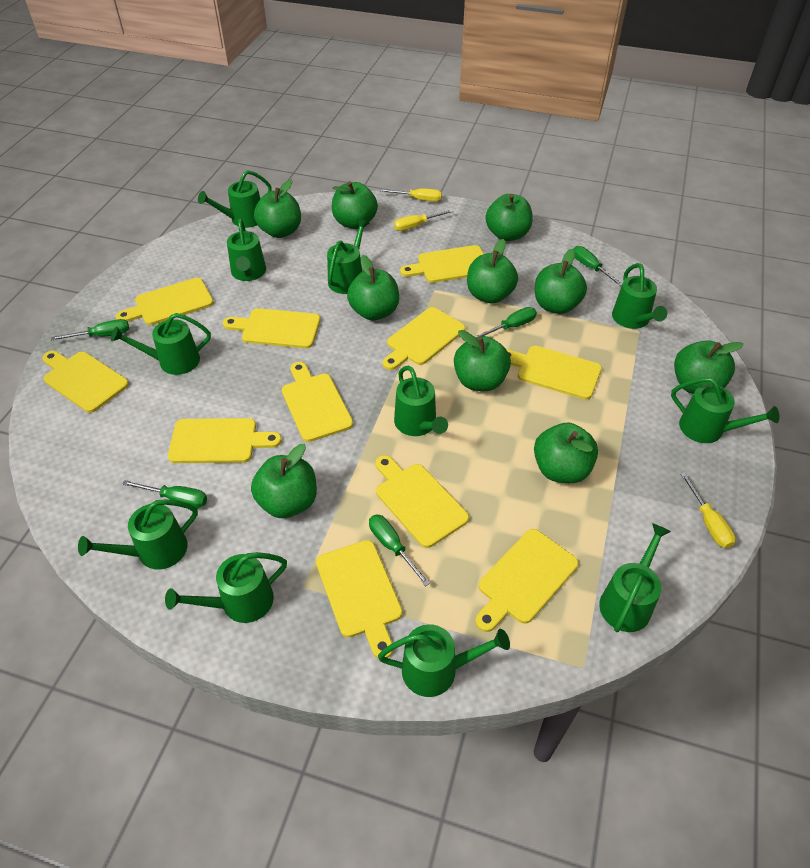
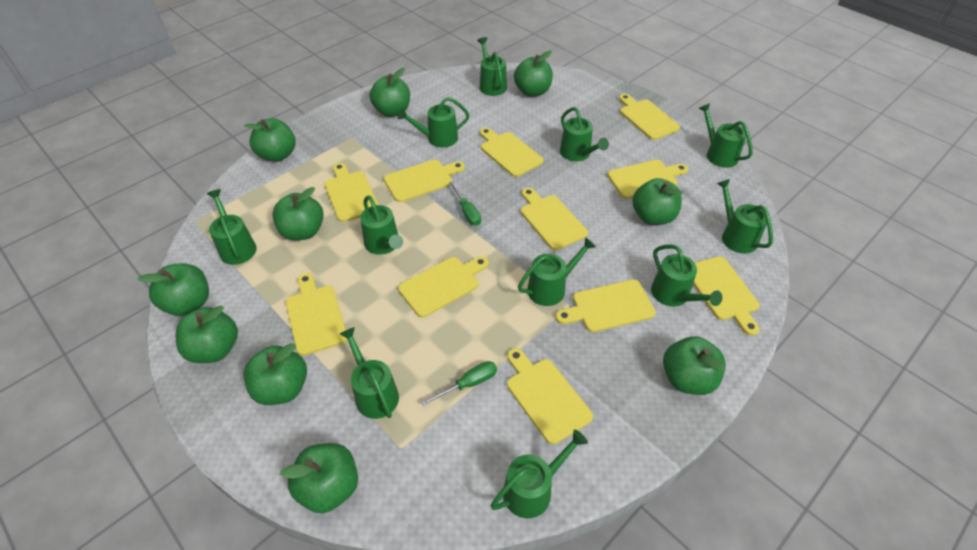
green screwdriver: [51,319,129,340] [122,480,207,508] [369,515,430,586] [474,307,537,338] [573,246,623,286] = 5 -> [421,361,497,406] [449,181,481,226] = 2
yellow screwdriver: [381,188,442,202] [394,209,453,231] [680,472,736,548] = 3 -> none = 0

